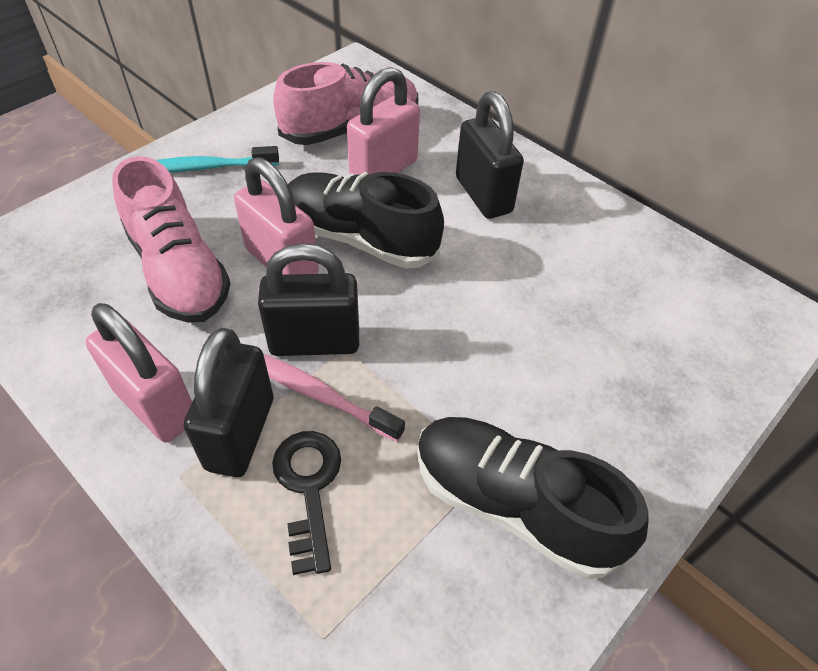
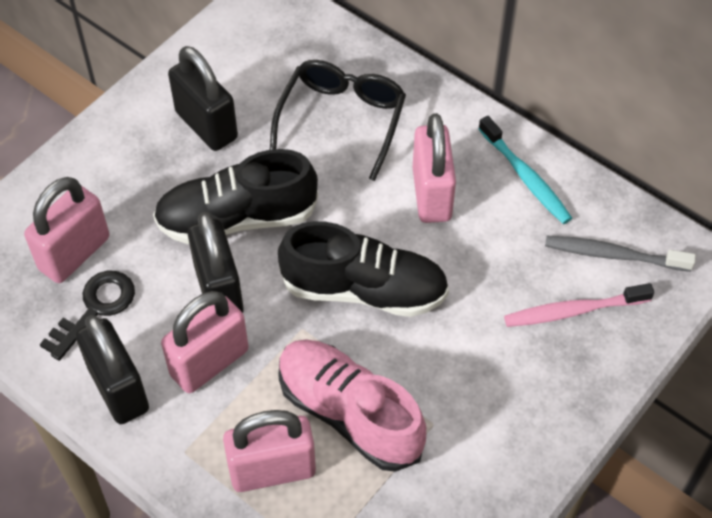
black glasses: none = 0 -> [270,60,406,181] = 1
grey toothbrush: none = 0 -> [545,236,696,272] = 1
pink padlock: [85,303,192,442] [234,157,319,275] [347,67,420,175] = 3 -> [24,177,109,283] [161,291,249,393] [223,410,316,492] [413,113,456,223] = 4
pink shoe: [112,156,231,323] [273,62,418,145] = 2 -> [278,339,426,472] = 1

